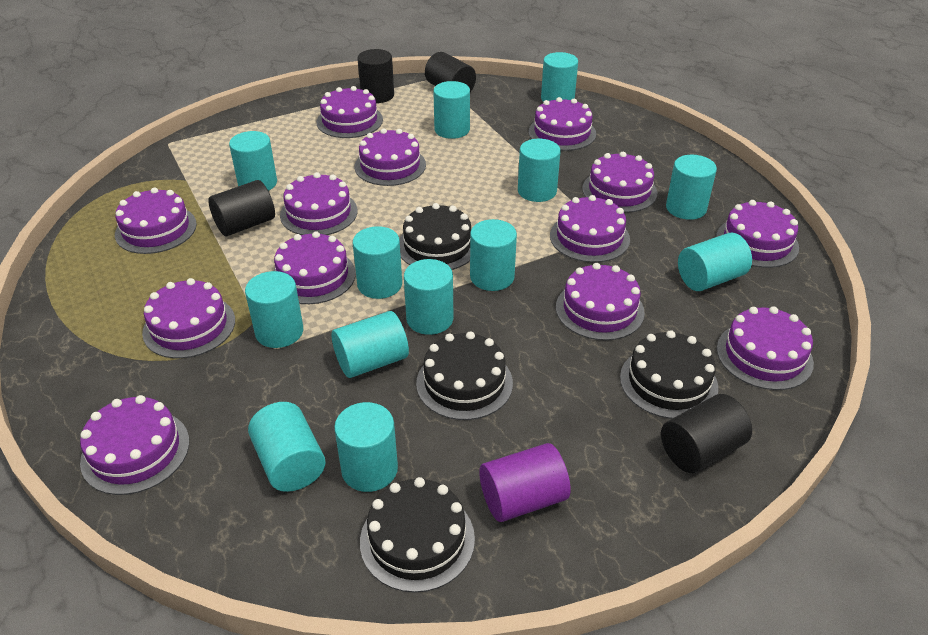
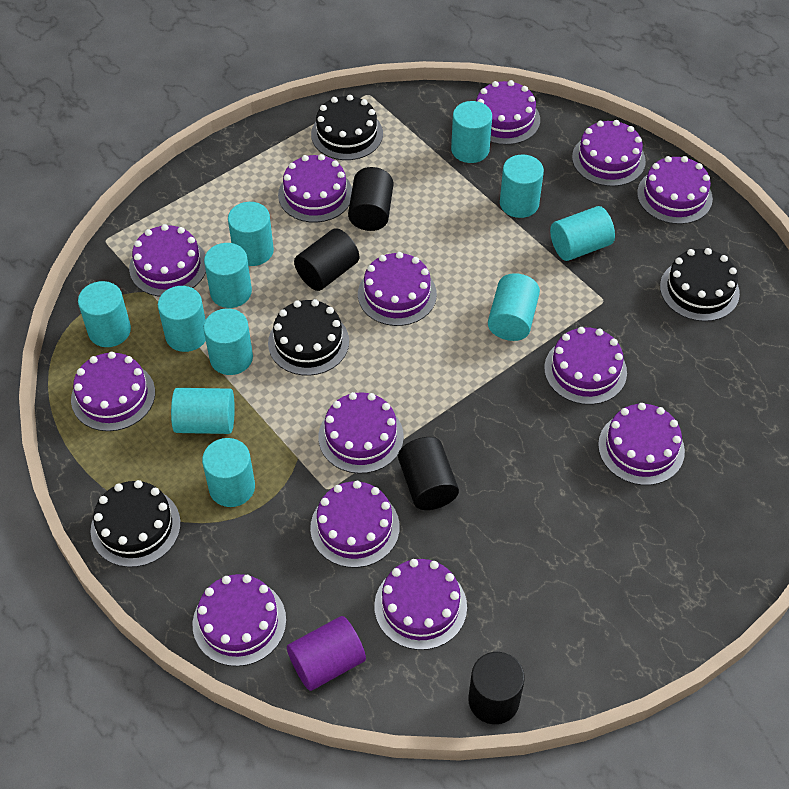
turquoise cylinder: [229,131,277,191] [245,271,303,348] [248,402,326,492] [332,311,409,378] [334,402,398,492] [353,226,402,299] [404,259,453,335] [433,81,470,139] [470,219,517,291] [518,139,561,202] [541,52,578,102] [666,155,717,220] [678,232,752,291] = 13 -> [78,281,131,347] [158,286,206,352] [171,388,235,434] [202,438,255,507] [203,308,253,375] [204,243,252,308] [228,202,274,266] [451,101,492,163] [488,273,540,341] [500,154,544,218] [550,206,615,261] = 11

